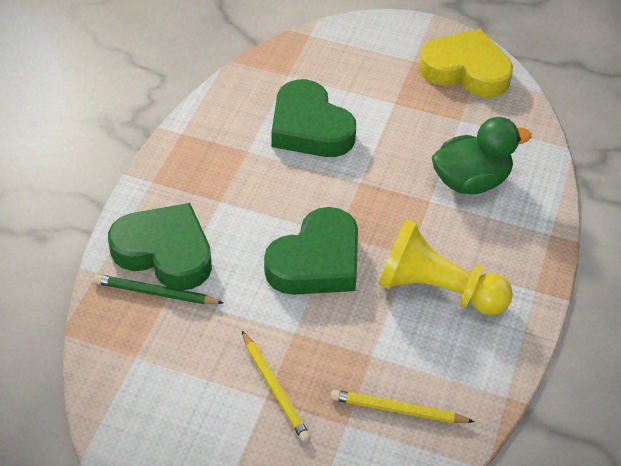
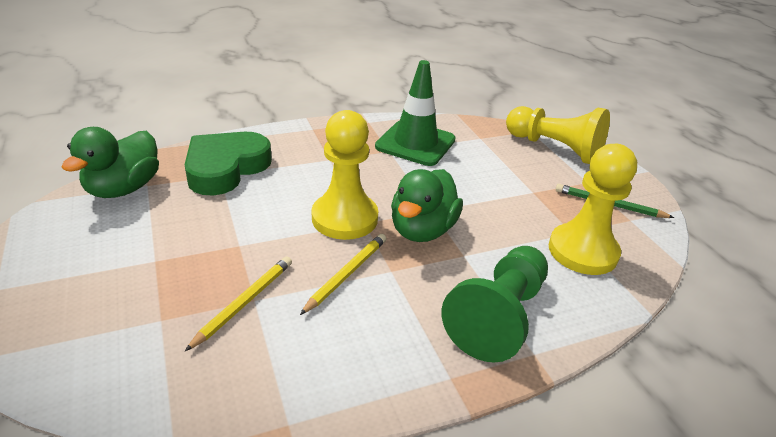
green duck: [432,117,532,194] = 1 -> [62,127,159,198] [391,169,463,242] = 2
green heart: [108,203,212,290] [264,207,358,295] [271,79,356,157] = 3 -> [185,132,272,195] = 1
green pawn: none = 0 -> [441,246,548,363] = 1
green traffic cone: none = 0 -> [375,60,456,166] = 1
yellow heart: [419,29,513,98] = 1 -> none = 0
yellow pawn: [378,219,513,315] = 1 -> [312,110,378,240] [506,106,610,164] [549,144,637,275] = 3

